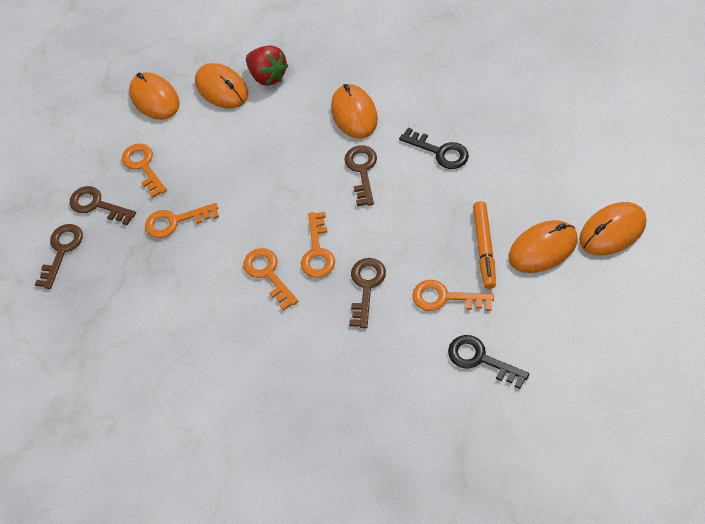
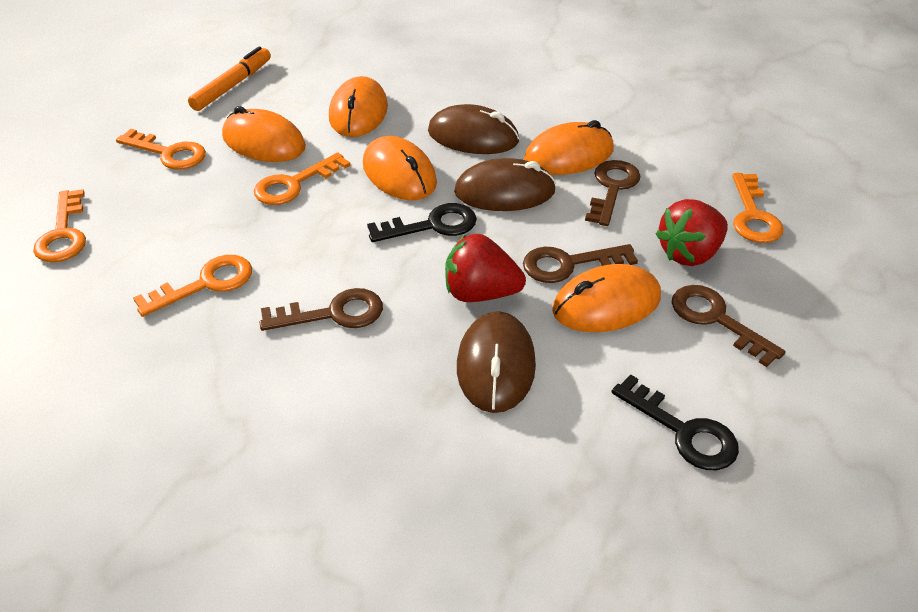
brown mouse: none = 0 -> [428,104,519,154] [454,158,556,211] [457,311,536,413] = 3
red strawberry: [246,45,288,86] = 1 -> [445,234,526,302] [656,199,728,266] = 2

